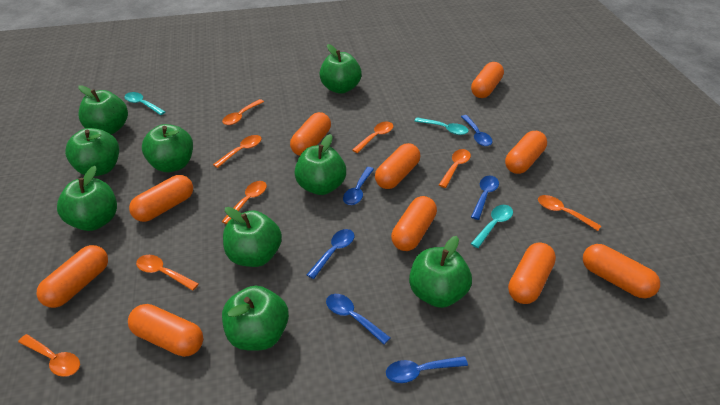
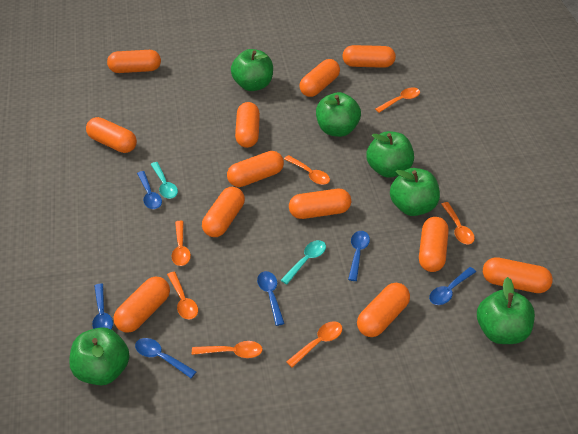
green apple: [57,166,117,231] [65,128,119,177] [78,85,128,134] [142,124,193,172] [222,286,289,351] [223,207,282,267] [295,134,346,195] [319,44,362,94] [409,236,472,308] = 9 -> [69,327,130,385] [231,49,273,91] [316,92,361,137] [366,131,414,178] [390,168,440,216] [477,277,535,344] = 6
orange capsule: [37,245,108,308] [128,304,203,357] [129,175,193,222] [290,112,331,156] [375,143,420,189] [391,196,437,251] [471,62,504,98] [505,131,547,174] [508,243,556,304] [583,244,660,298] = 10 -> [86,117,137,153] [107,50,161,73] [114,276,170,333] [202,187,245,237] [227,151,284,187] [235,102,260,148] [289,189,351,219] [299,59,340,97] [342,45,396,68] [357,283,410,337] [419,217,449,272] [483,257,553,293] = 12
orange spoon: [18,334,80,377] [136,255,199,291] [213,135,261,168] [222,99,264,125] [222,181,267,224] [352,122,393,153] [439,149,471,188] [538,195,601,231] = 8 -> [167,272,198,319] [171,221,191,266] [192,341,263,358] [284,155,330,185] [286,321,343,368] [375,87,420,113] [441,202,475,244] = 7
turquoise spoon: [124,92,165,115] [414,117,469,135] [471,205,513,248] = 3 -> [151,162,178,199] [281,240,326,284] = 2

